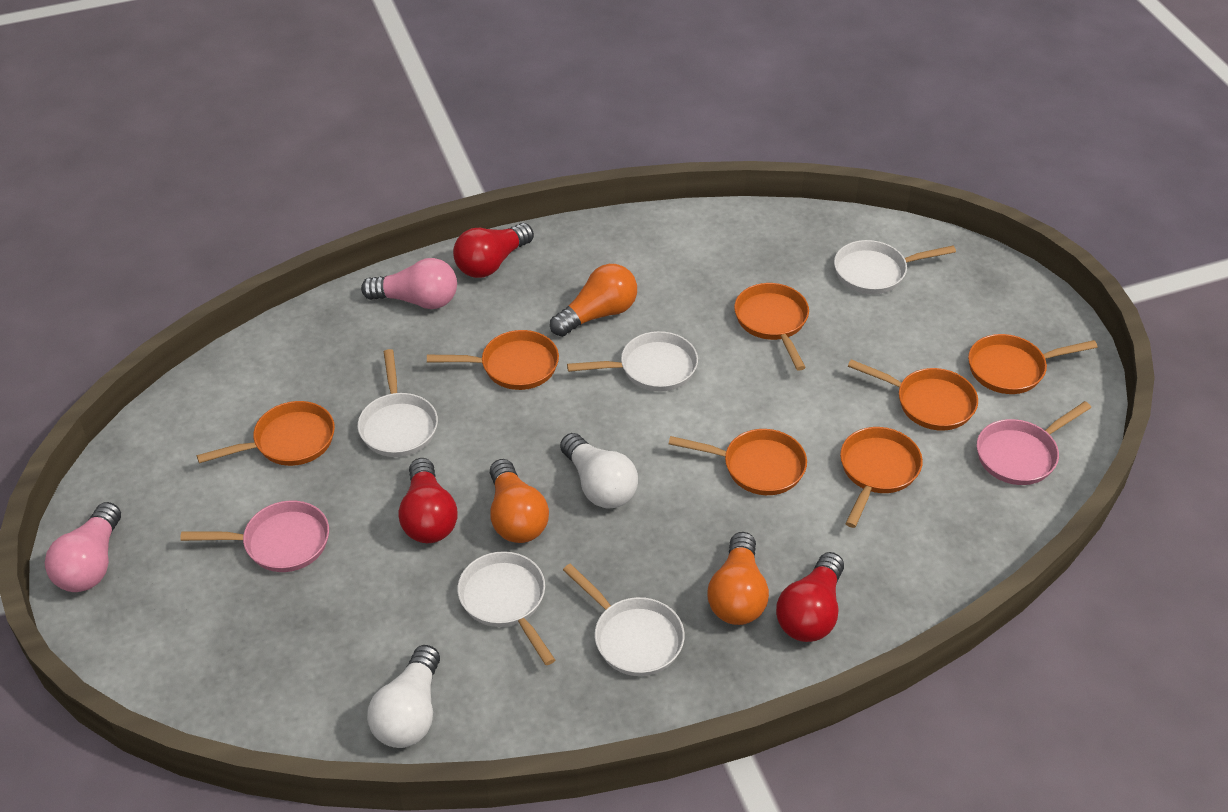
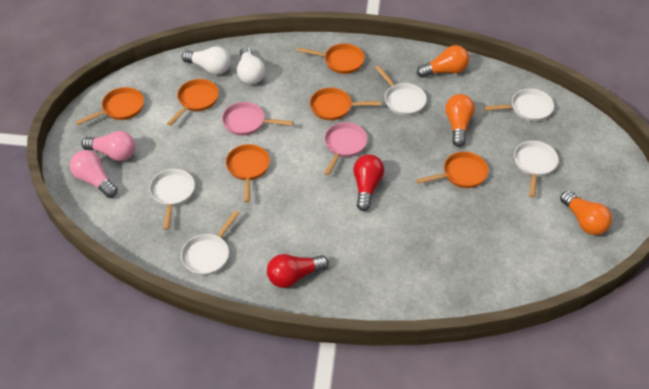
orange pan: [197,401,335,466] [427,330,559,390] [669,429,807,495] [734,283,809,371] [840,427,923,528] [848,359,978,431] [968,334,1097,394] = 7 -> [76,87,144,125] [167,79,219,126] [226,144,270,202] [297,43,365,74] [310,88,381,120] [416,152,488,188] = 6
red light bulb: [398,458,458,543] [453,223,534,278] [776,552,844,642] = 3 -> [267,254,329,288] [353,154,384,211] = 2

